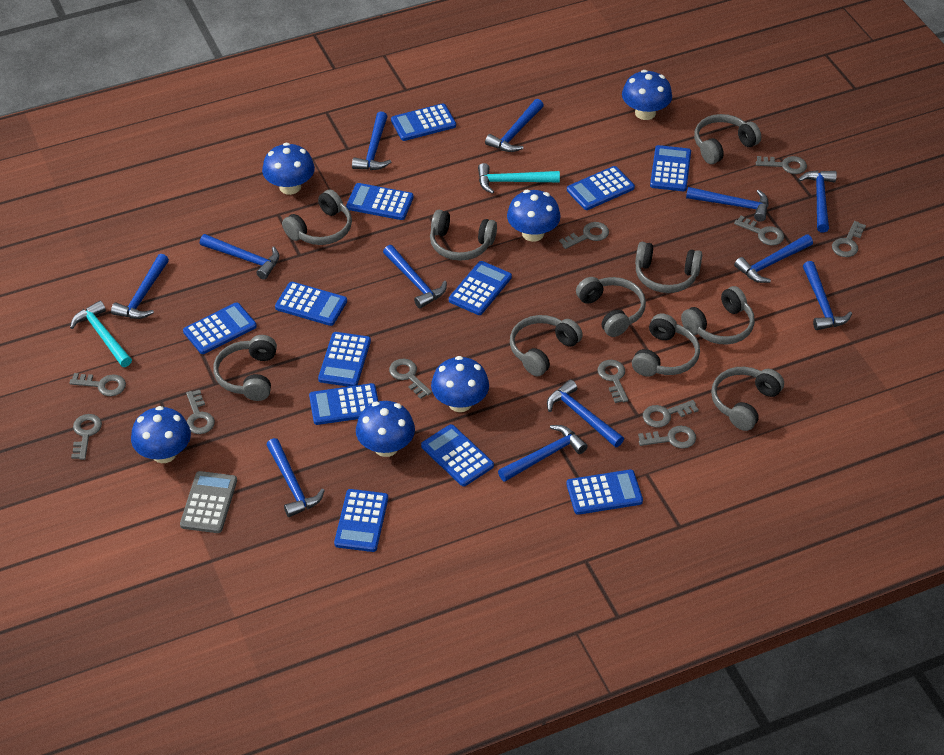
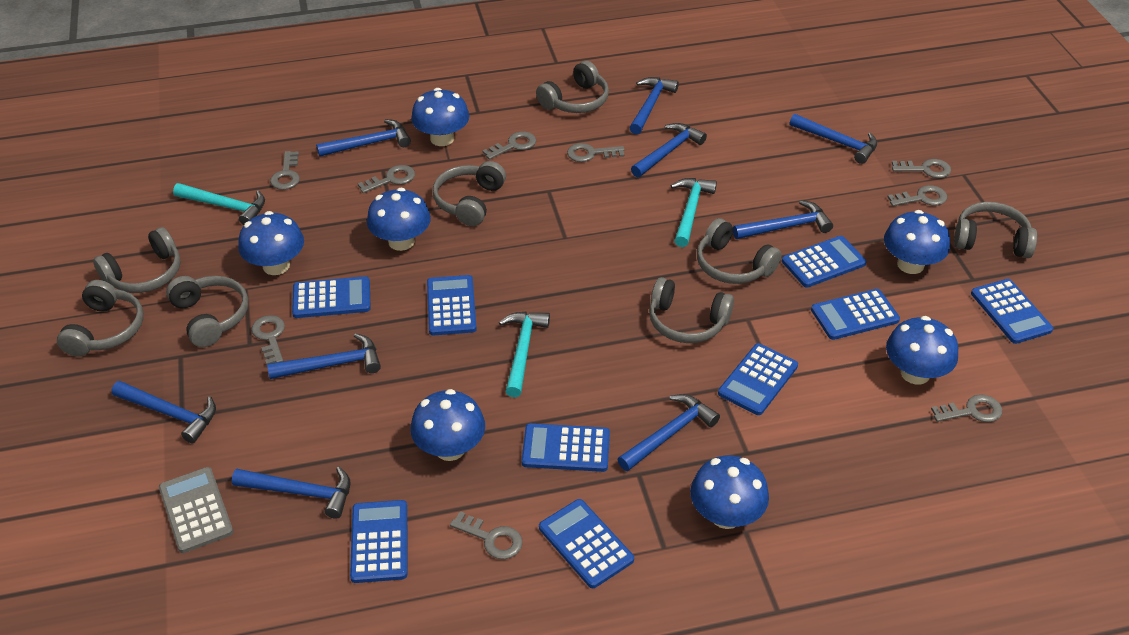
blue calculator: [183,302,257,354] [275,282,347,326] [309,383,379,425] [318,332,371,387] [334,489,388,552] [346,183,414,220] [391,103,456,141] [421,424,494,486] [449,261,512,315] [566,470,643,515] [567,166,635,210] [650,145,691,191] = 12 -> [292,276,371,318] [350,500,407,583] [427,275,477,336] [522,423,610,472] [539,499,634,588] [718,343,798,415] [782,236,867,287] [811,289,900,340] [971,279,1053,344] = 9
blue hammer: [111,254,169,319] [200,234,279,279] [266,438,325,517] [352,112,391,170] [383,245,447,309] [485,99,544,152] [498,425,588,482] [547,380,624,447] [686,187,768,222] [734,234,813,283] [798,170,837,233] [803,261,852,330] = 12 -> [112,381,216,443] [232,467,351,519] [267,333,381,379] [316,119,411,157] [617,394,720,471] [629,77,679,134] [631,123,707,177] [733,200,833,239] [790,114,877,164] = 9
blue mushroom: [131,406,191,463] [262,143,315,195] [356,401,415,457] [431,356,489,412] [507,190,561,242] [622,70,672,120] = 6 -> [238,211,304,275] [367,188,431,251] [410,389,485,461] [411,88,469,146] [690,456,769,529] [884,210,950,274] [886,316,958,385] = 7
grey headphones: [213,335,277,401] [282,189,352,245] [430,210,497,261] [510,315,583,376] [576,277,646,337] [632,314,700,376] [635,242,702,293] [681,286,755,345] [694,114,761,164] [711,367,784,431] = 10 -> [57,280,144,357] [93,227,181,293] [166,276,248,347] [433,161,506,226] [536,61,609,113] [649,277,734,343] [697,218,782,284] [954,202,1037,258] = 8
grey key: [69,373,126,396] [71,414,102,460] [186,390,215,434] [389,359,432,399] [559,222,609,249] [598,360,628,403] [638,426,696,449] [643,400,699,428] [734,216,784,246] [756,156,807,174] [832,221,866,257] = 11 -> [251,315,285,364] [270,151,300,190] [358,165,415,193] [450,511,523,559] [482,131,536,160] [567,143,625,162] [888,185,947,206] [892,159,951,178] [931,394,1002,422] = 9
turquoise hammer: [70,301,132,367] [478,163,560,194] = 2 -> [173,183,265,225] [499,312,550,397] [671,178,717,247] = 3

